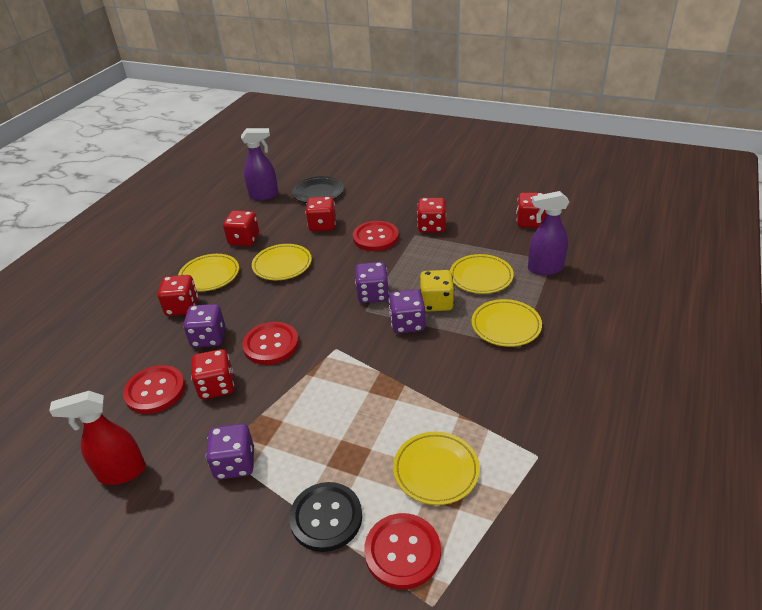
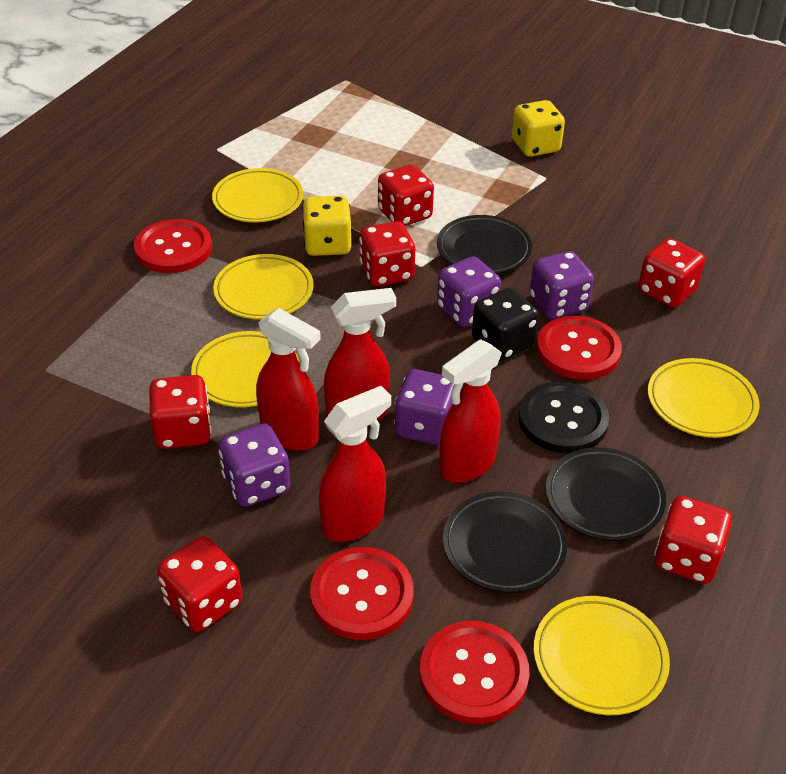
black dice: none = 0 -> [472,288,539,361] = 1
black plate: [292,176,344,203] = 1 -> [437,215,532,274] [443,492,567,593] [546,447,666,541] = 3
purple spray bottle: [241,128,278,201] [528,191,569,275] = 2 -> none = 0
red spray bottle: [49,391,146,485] = 1 -> [256,308,321,451] [319,386,391,542] [324,288,396,421] [439,339,502,483] = 4
yellow dice: [420,270,454,311] = 1 -> [302,196,352,256] [512,100,565,157] = 2

